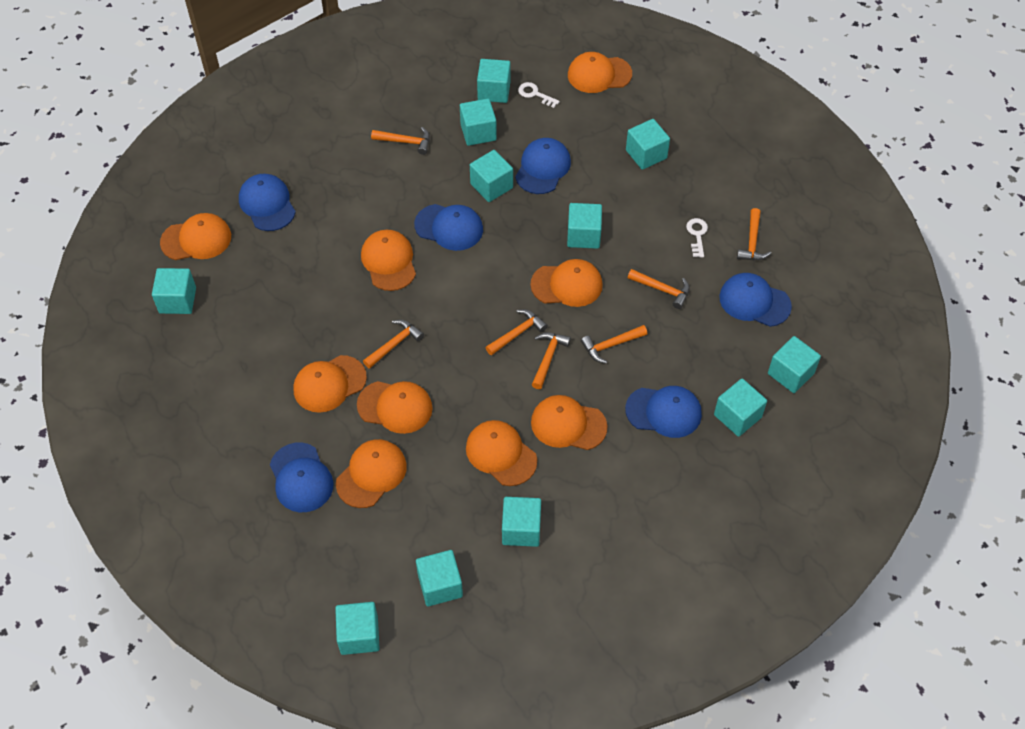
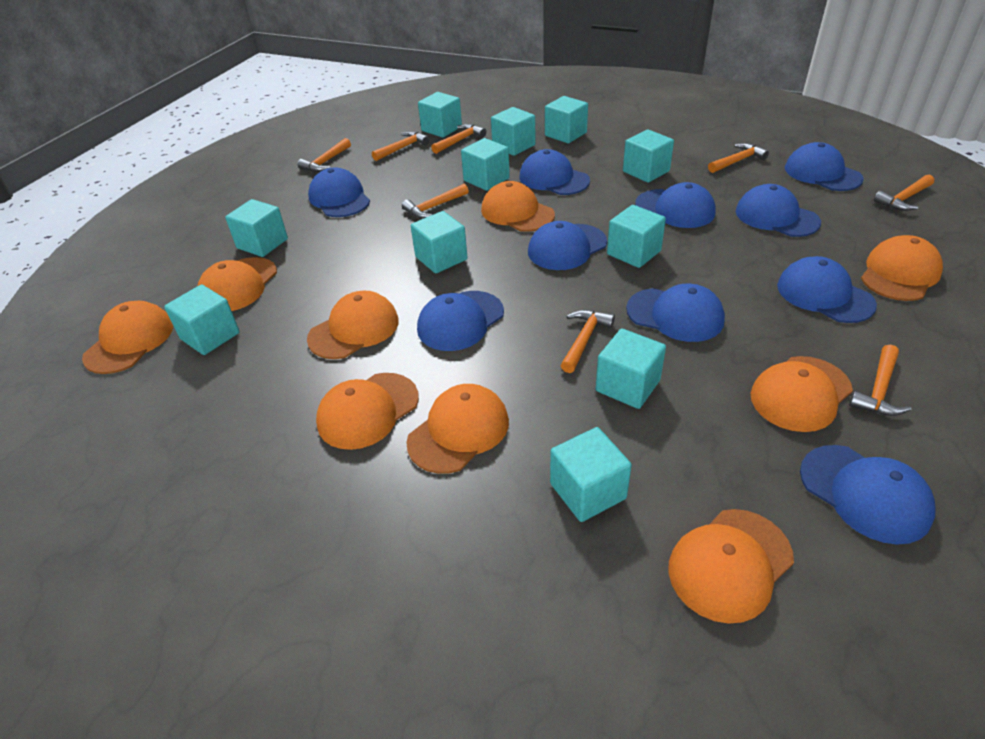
blue cap: [239,174,296,231] [270,443,334,512] [414,204,483,251] [515,138,571,194] [625,386,702,438] [719,273,792,327] = 6 -> [308,167,370,217] [417,291,504,351] [520,149,590,195] [528,221,607,270] [626,284,725,342] [635,182,716,228] [736,184,821,237] [777,256,877,323] [785,142,864,191] [800,445,936,545] = 10
orange hammer: [363,320,424,369] [371,127,430,155] [485,309,548,356] [532,332,571,389] [581,325,647,364] [628,269,690,309] [737,208,771,260] = 7 -> [298,138,351,172] [372,131,430,161] [402,184,469,219] [431,124,486,154] [560,310,615,373] [708,143,769,173] [849,345,912,416] [874,175,934,211] = 8
white key: [518,82,560,108] [686,218,708,258] = 2 -> none = 0

